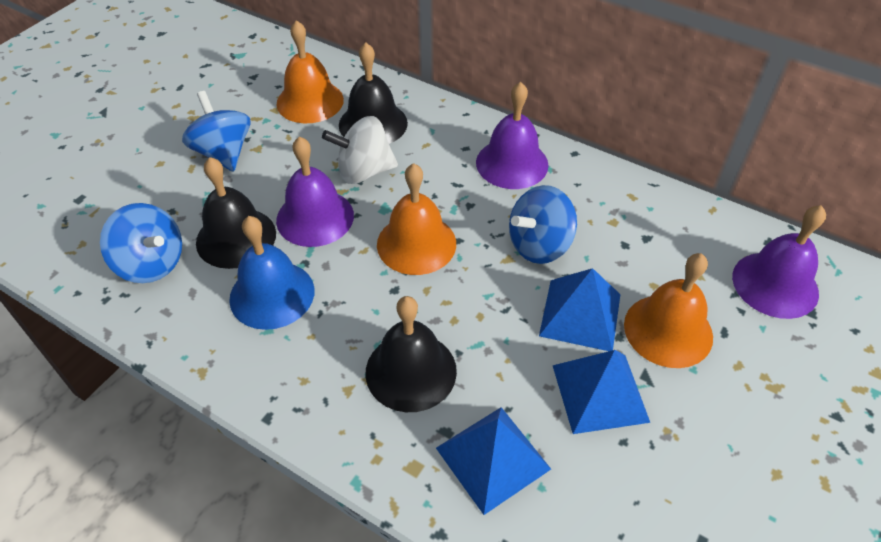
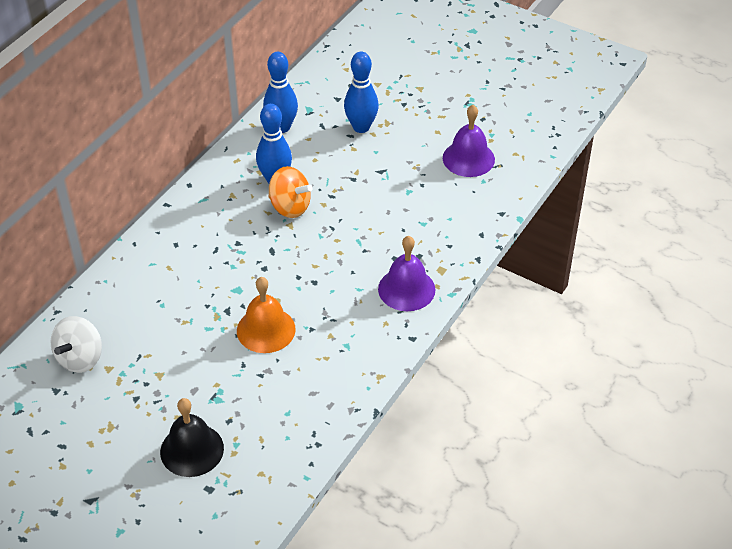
black bell: [196,157,276,269] [339,42,408,144] [365,296,457,412] = 3 -> [160,398,224,477] = 1
blue bell: [229,216,314,330] = 1 -> none = 0
blue bowling pin: none = 0 -> [256,104,292,183] [263,52,298,133] [344,52,379,133] = 3
blue pyramid: [436,407,551,515] [539,268,620,351] [552,350,650,434] = 3 -> none = 0
blue spinning top: [100,203,182,283] [182,91,250,172] [509,185,577,264] = 3 -> none = 0
orange bell: [277,20,344,123] [377,163,456,275] [624,253,713,368] = 3 -> [237,277,296,353] = 1
orange spinning top: none = 0 -> [268,166,312,218] = 1
purple bell: [276,136,354,247] [476,82,548,189] [732,205,826,319] = 3 -> [378,236,436,311] [443,105,495,177] = 2

